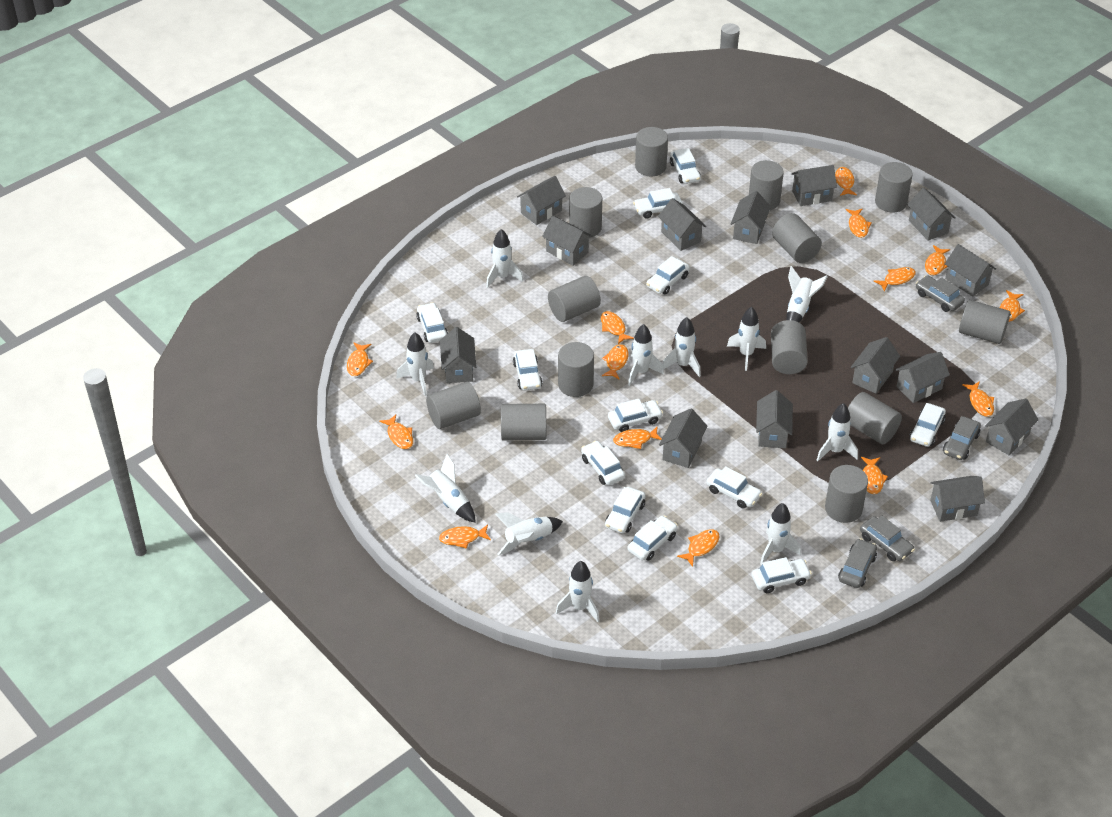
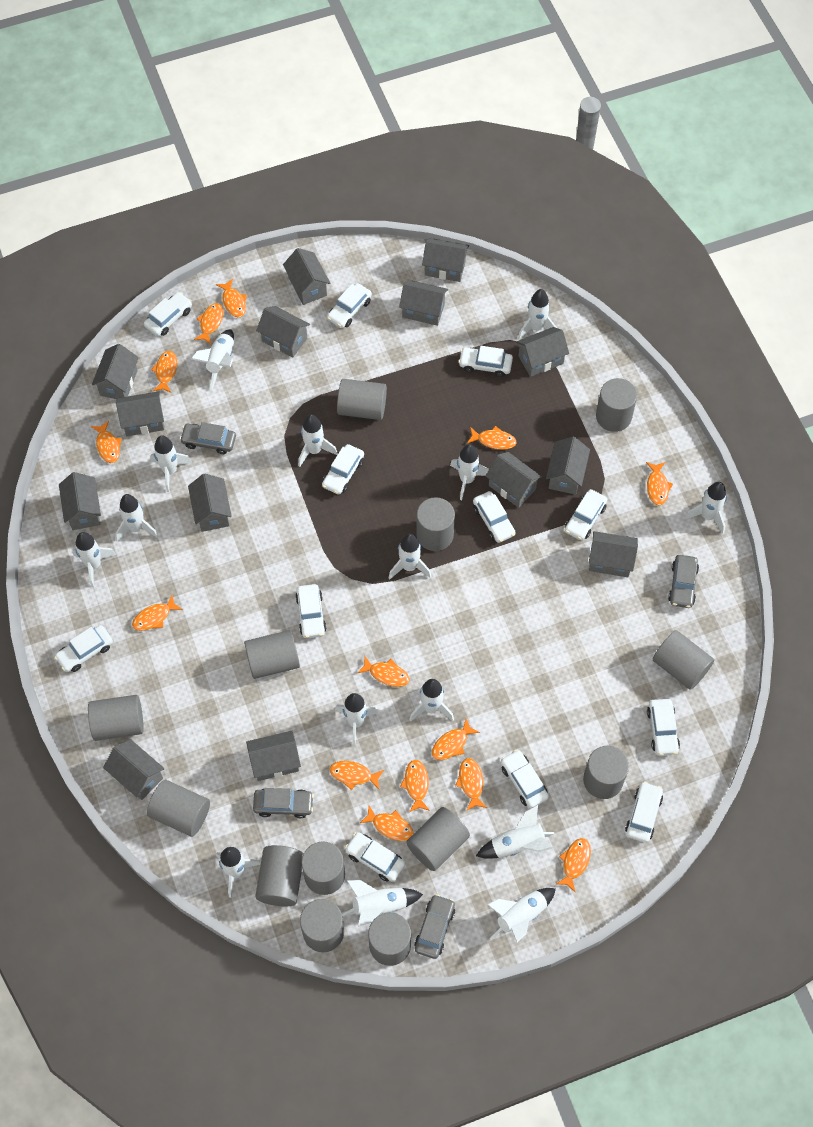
white rocket: [396,332,434,396] [415,454,476,523] [486,229,523,288] [495,512,563,556] [556,561,599,622] [628,324,664,386] [663,317,701,377] [727,306,766,371] [760,503,801,565] [786,266,828,323] [817,403,858,461] = 11 -> [73,532,116,587] [115,494,158,541] [150,435,192,492] [191,329,234,389] [216,847,261,898] [298,414,338,467] [335,693,379,746] [342,880,423,927] [389,534,432,579] [409,679,454,721] [450,445,489,500] [476,805,554,859] [487,888,556,942] [518,289,557,340] [684,482,727,534] = 15

